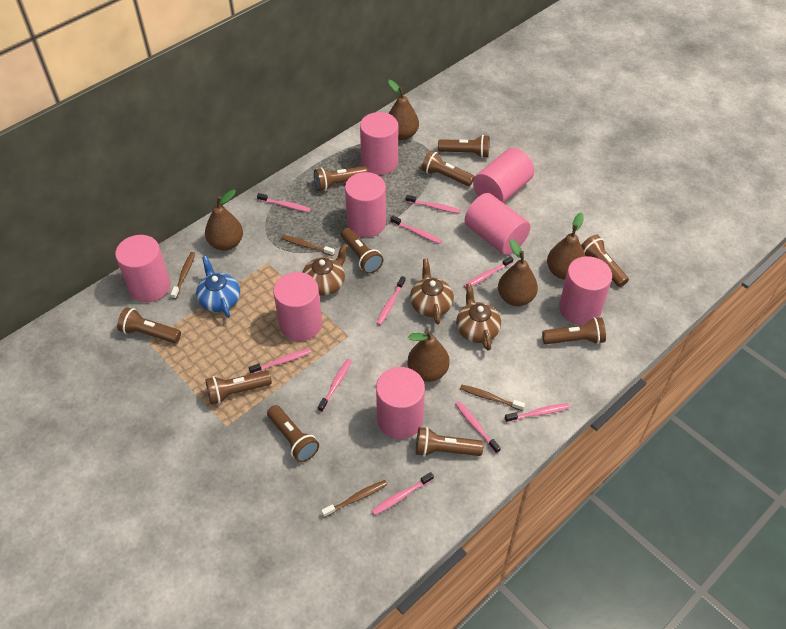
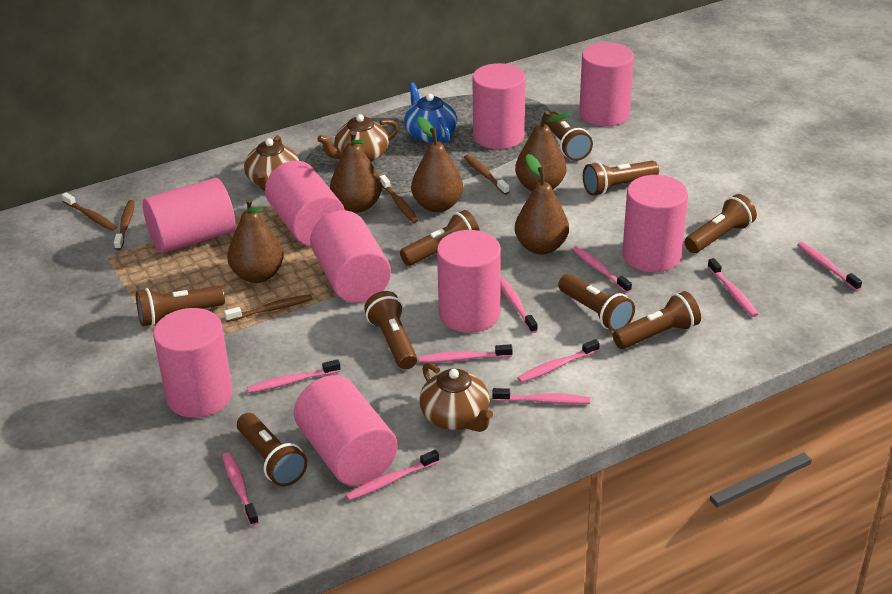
brown flashlight: [117,307,181,343] [206,370,272,405] [267,405,319,462] [314,166,368,191] [341,228,383,274] [416,427,483,457] [421,150,475,186] [438,135,490,158] [542,317,606,344] [581,235,629,287] = 10 -> [136,286,225,326] [237,413,307,487] [364,291,417,370] [400,210,480,266] [545,112,593,161] [558,274,635,332] [583,161,659,196] [613,291,701,349] [685,194,757,253] = 9
brown toothbrush: [171,252,195,299] [281,235,335,256] [321,480,387,518] [460,385,525,411] = 4 -> [62,192,117,231] [114,200,135,250] [224,294,313,322] [380,175,418,223] [464,155,509,195] = 5
pink cylinder: [115,235,171,302] [273,272,322,341] [345,172,386,237] [360,112,398,175] [376,367,425,439] [464,193,530,255] [473,148,534,203] [559,256,612,325] = 8 -> [143,178,235,253] [153,308,232,418] [265,161,345,246] [294,375,398,486] [310,210,391,303] [437,230,501,333] [473,63,526,149] [579,42,634,126] [622,175,688,272] = 9

